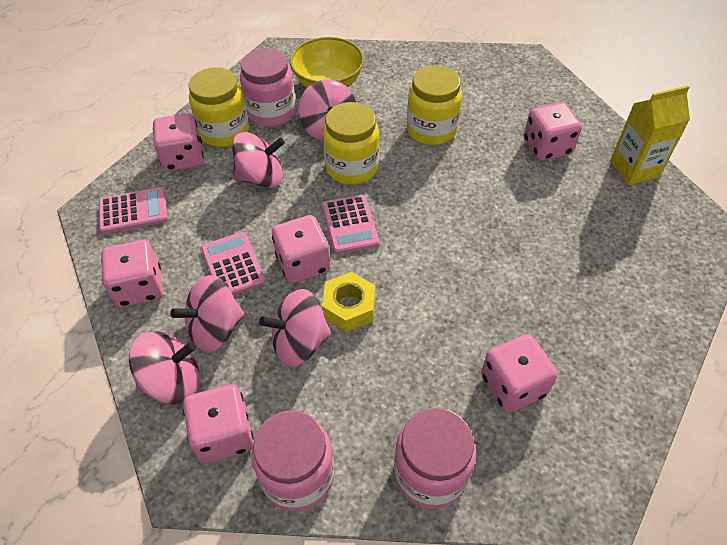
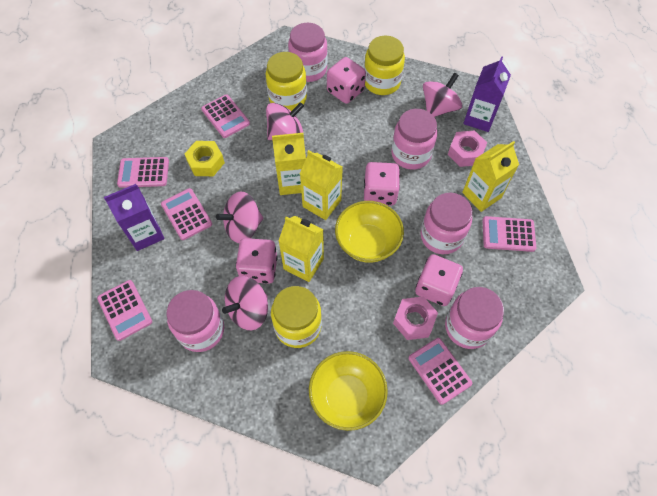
pink calculator: [99,187,168,234] [201,232,266,296] [322,195,379,254] = 3 -> [97,280,152,341] [117,157,169,188] [161,188,212,240] [201,94,250,138] [409,338,472,405] [482,216,536,252] = 6
pink dice: [101,240,163,308] [153,113,204,172] [183,384,254,464] [272,215,330,283] [481,334,557,413] [524,102,582,161] = 6 -> [236,238,278,284] [327,57,366,104] [364,162,400,206] [415,254,463,306] = 4
pink jar: [240,49,296,127] [252,410,334,511] [394,408,476,509] = 3 -> [167,290,224,352] [288,23,327,82] [391,109,437,170] [420,193,472,254] [445,287,504,349] = 5
pink nut: none = 0 -> [393,296,438,340] [448,130,487,167] = 2
pink spinning top: [129,331,200,404] [170,275,245,352] [232,132,285,188] [259,289,332,367] [298,79,356,141] = 5 -> [216,191,263,243] [222,276,268,330] [266,102,304,140] [423,73,463,117] = 4
purple carton: none = 0 -> [104,184,165,251] [463,56,511,132] = 2
yellow bowl: [290,37,364,88] = 1 -> [309,351,388,431] [335,201,404,263] = 2
yellow carton: [610,85,690,185] = 1 -> [272,133,306,195] [278,216,324,282] [300,150,343,220] [462,141,519,212] = 4

